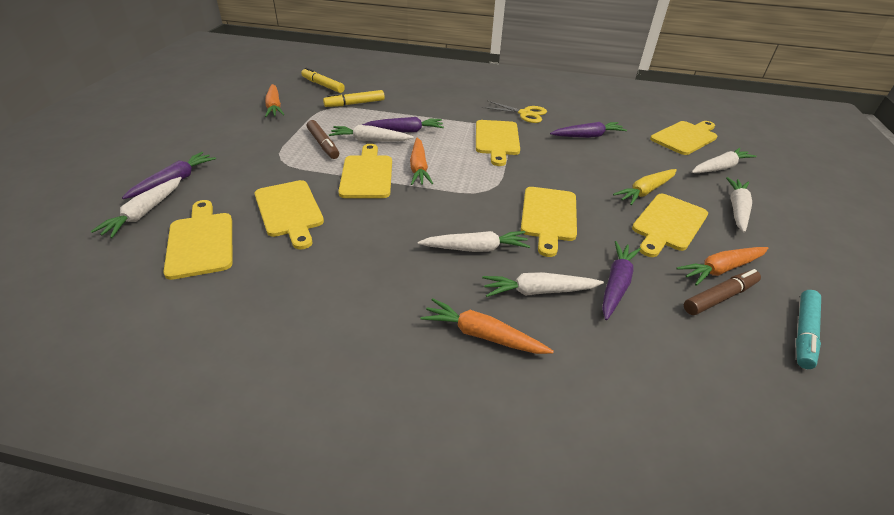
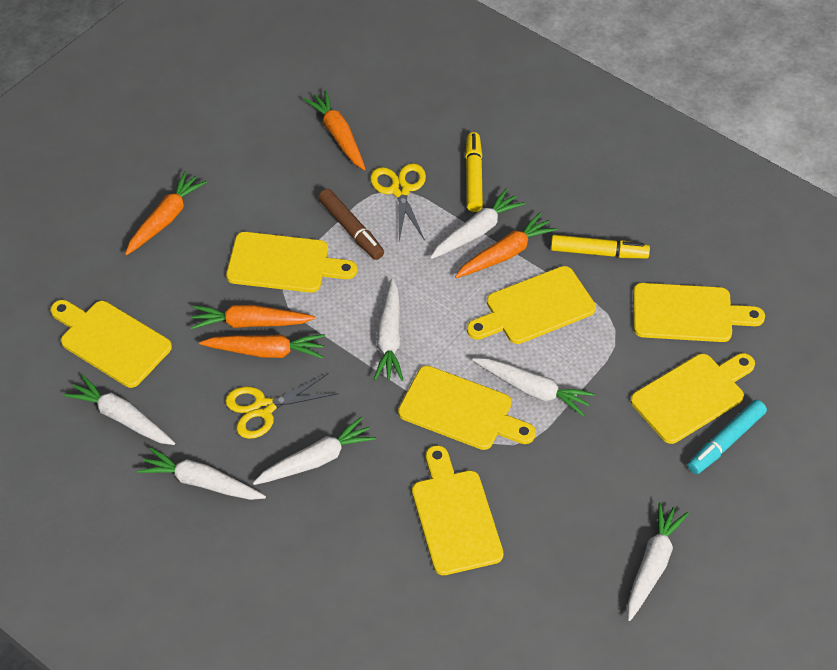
brown marker: [307,120,339,159] [684,269,761,315] = 2 -> [318,189,384,260] = 1
orange carrot: [265,84,284,117] [410,138,433,185] [420,298,554,354] [676,247,768,286] = 4 -> [125,171,207,255] [191,305,316,329] [199,334,325,359] [303,90,365,170] [455,213,557,278] = 5
purple carrot: [122,152,216,199] [362,117,444,132] [550,122,627,138] [602,241,641,320] = 4 -> none = 0
white carrot: [91,177,182,238] [329,125,414,141] [418,231,530,252] [482,272,604,297] [692,148,757,173] [726,177,752,233] = 6 -> [64,375,175,445] [138,447,266,500] [253,417,376,485] [374,279,403,381] [430,188,525,259] [472,358,595,417] [627,502,689,621] = 7
yellow carrot: [613,169,677,205] = 1 -> none = 0
yellow scissors: [482,100,547,123] = 1 -> [225,373,339,439] [370,163,426,241] = 2

